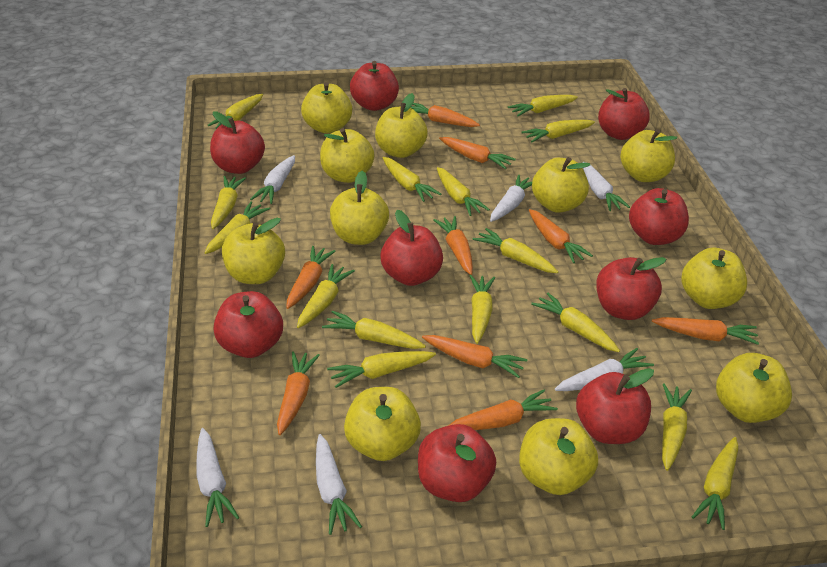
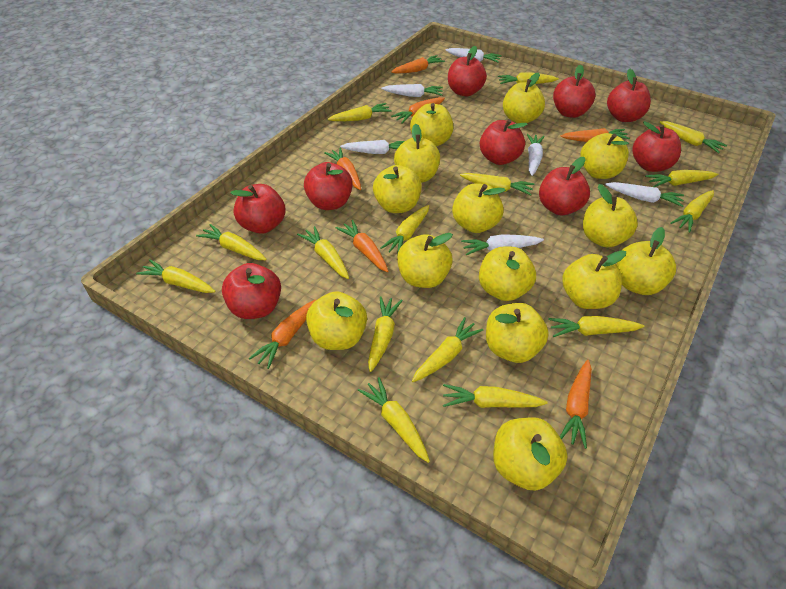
orange carrot: [277,351,320,435] [286,246,336,309] [410,103,480,127] [422,335,527,378] [433,216,473,275] [439,137,516,169] [448,390,558,430] [529,209,593,263] [652,317,759,345] = 9 -> [249,299,316,369] [324,148,361,190] [336,220,388,272] [391,55,445,74] [391,97,445,124] [560,360,592,449] [561,128,630,142] = 7
yellow apple: [222,218,285,284] [301,82,352,133] [320,128,375,183] [330,171,389,245] [344,387,421,461] [375,93,428,158] [519,418,598,495] [532,157,590,213] [620,129,677,182] [681,248,747,309] [716,353,792,423] = 11 -> [306,291,367,350] [373,165,422,213] [394,124,440,183] [397,233,453,288] [410,103,453,146] [452,183,505,233] [479,247,536,301] [486,303,549,363] [493,417,568,491] [503,72,545,123] [562,250,626,309] [580,133,629,179] [583,184,638,247] [617,227,676,295] = 14

